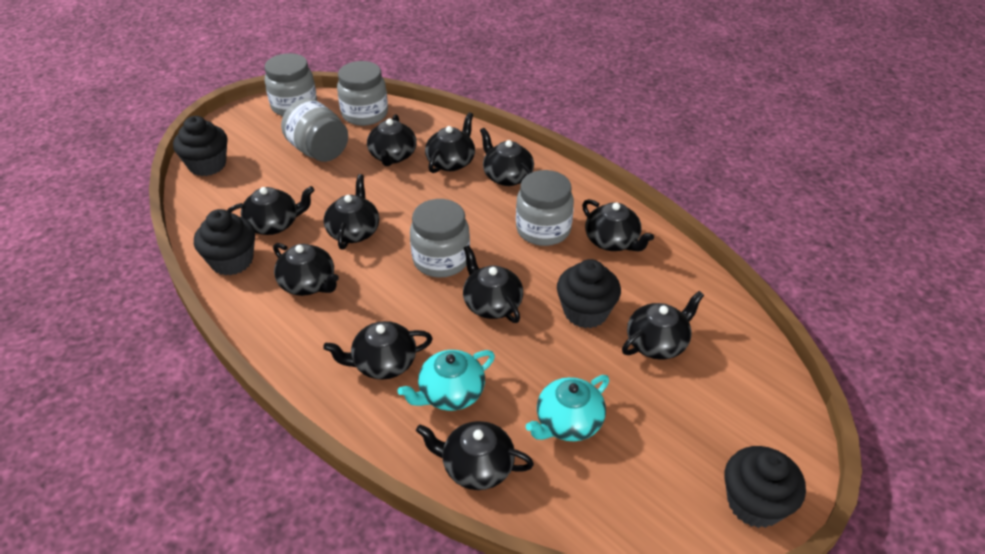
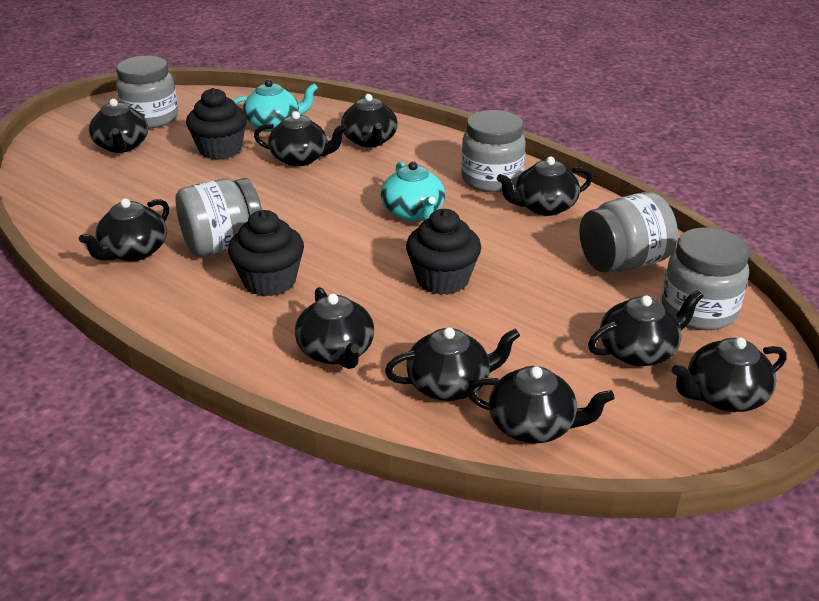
black cupcake: [173,116,227,176] [194,209,255,276] [557,259,621,328] [725,446,806,528] = 4 -> [186,88,247,160] [228,210,304,296] [406,209,481,295] = 3
black teapot: [227,186,315,235] [273,243,339,296] [323,321,433,380] [324,174,379,250] [367,114,417,166] [416,421,534,490] [425,112,475,173] [463,245,523,323] [480,128,534,186] [582,199,654,252] [622,291,704,360] = 11 -> [79,198,169,261] [89,99,148,153] [254,111,348,166] [295,287,374,369] [341,94,398,147] [385,327,520,401] [467,366,614,443] [497,156,593,216] [588,290,703,366] [672,337,787,412] = 10

